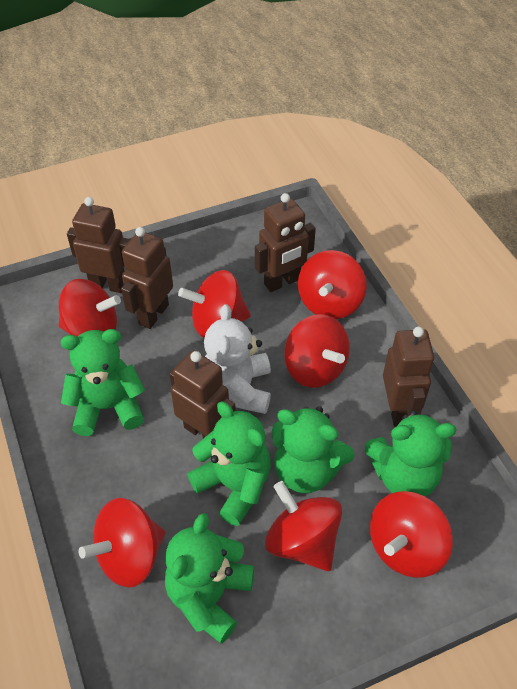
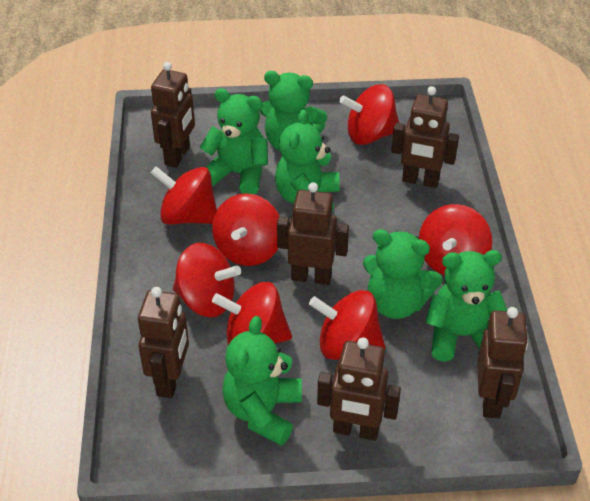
brown robot: [67,197,131,293] [121,227,173,329] [169,351,236,438] [255,193,316,292] [383,327,434,427] = 5 -> [138,287,189,398] [151,62,195,168] [277,182,349,285] [317,337,401,441] [391,86,459,188] [478,307,528,419] = 6
green teddy bear: [61,329,145,436] [165,513,254,643] [187,402,271,526] [272,406,355,493] [365,410,456,496] = 5 -> [200,88,268,195] [222,316,302,446] [259,71,327,151] [275,109,340,212] [363,229,443,319] [425,250,507,362] = 6
white teddy bear: [204,304,271,414] = 1 -> none = 0

